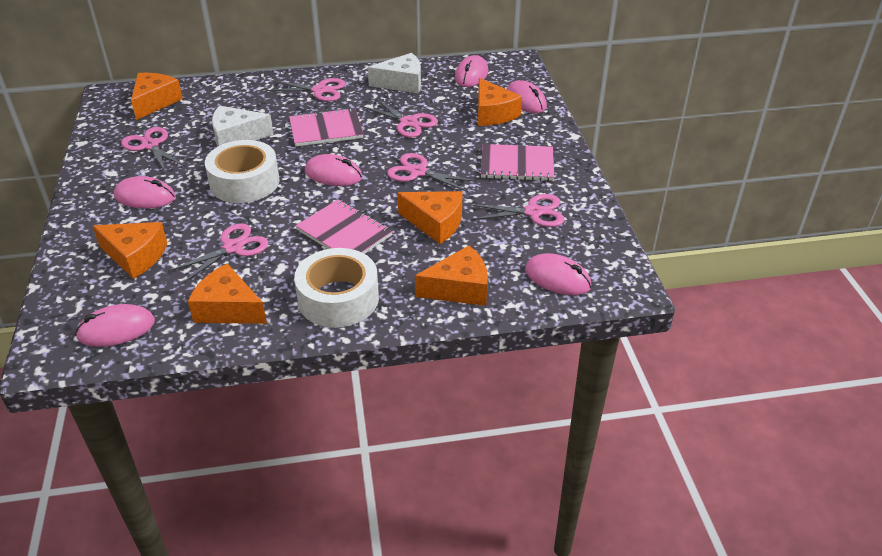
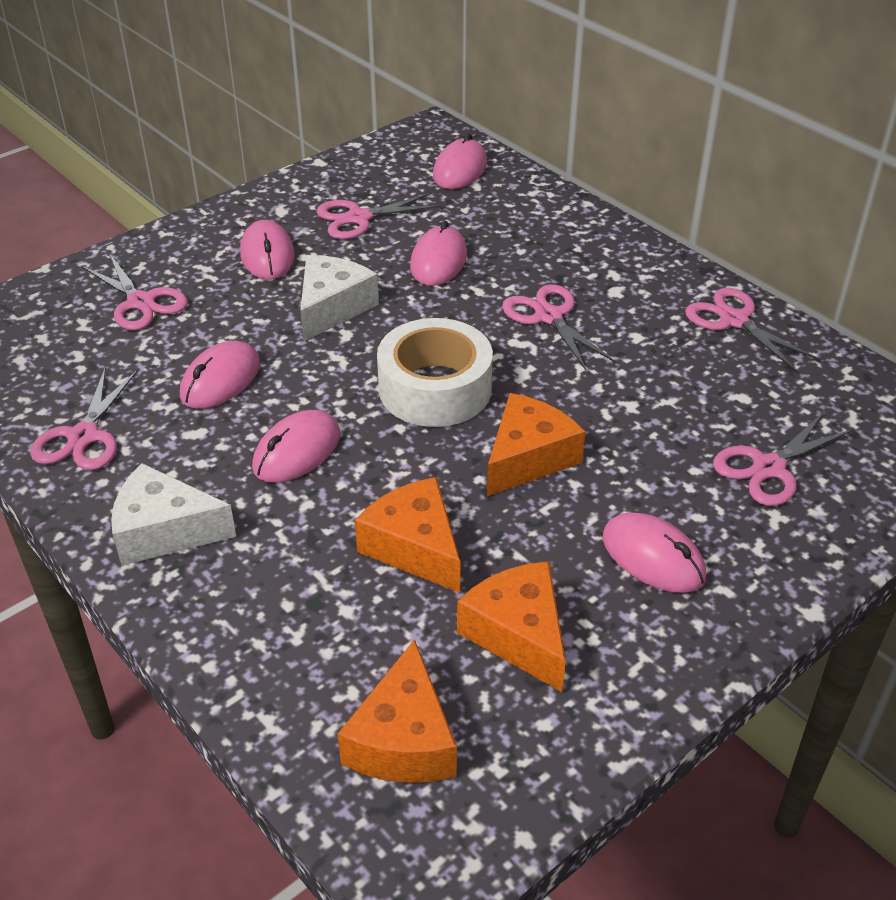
orange cheese: [93,222,167,279] [131,73,183,120] [188,263,267,324] [398,191,462,244] [415,246,488,306] [478,78,522,126] = 6 -> [338,639,457,783] [355,477,460,593] [457,561,566,692] [487,393,586,496] = 4
pink notebook: [289,108,364,147] [295,199,393,254] [481,144,554,181] = 3 -> none = 0
white tape: [205,140,280,203] [294,248,379,328] = 2 -> [377,318,493,427] = 1

